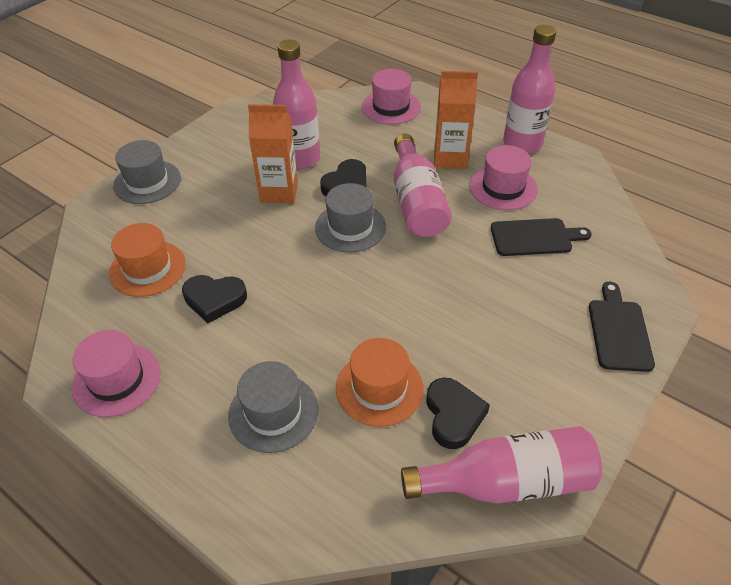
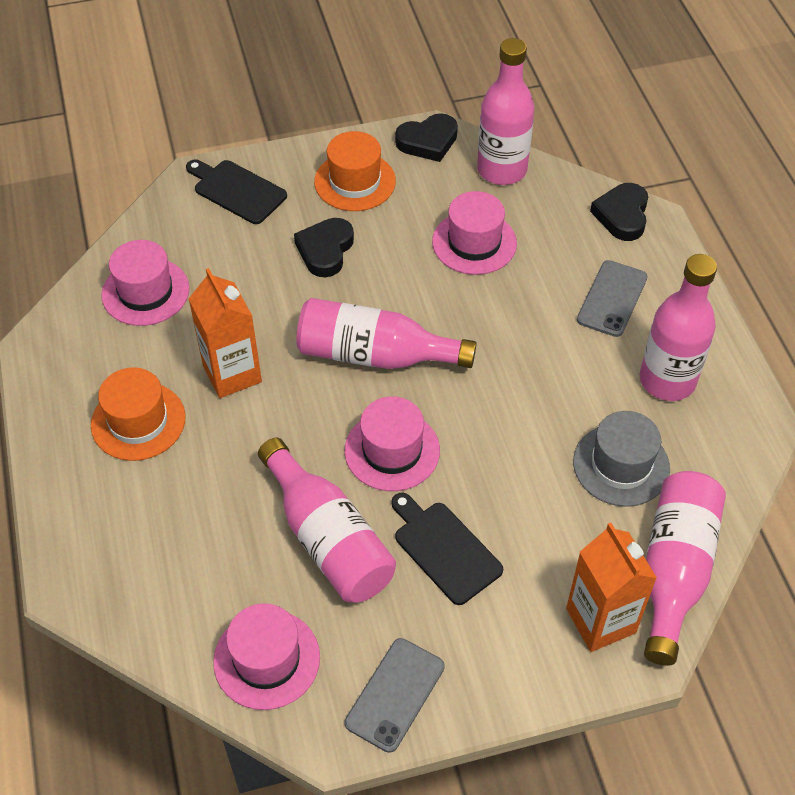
grey hat: [113,140,181,204] [228,361,318,453] [315,183,386,253] = 3 -> [573,411,670,507] = 1
grey phone: none = 0 -> [345,638,445,753] [577,260,647,337] = 2
pink bottle: [273,40,320,169] [394,133,452,237] [401,426,602,504] [503,25,556,153] = 4 -> [258,438,396,603] [296,298,477,369] [477,38,534,185] [640,254,717,401] [644,471,726,666] = 5
pink hat: [72,330,161,417] [362,69,421,125] [469,145,538,210] = 3 -> [101,240,190,326] [213,603,320,710] [344,396,440,491] [432,191,517,275] = 4

